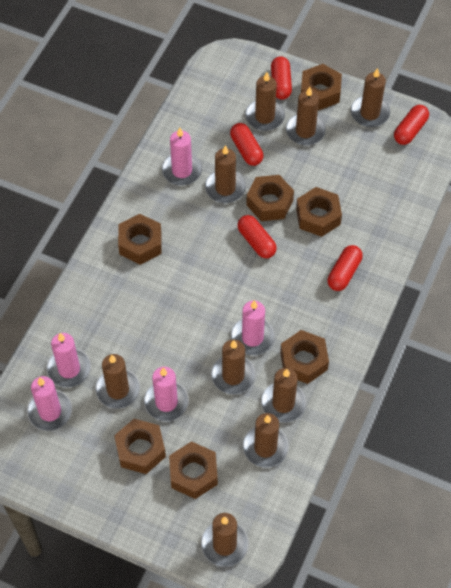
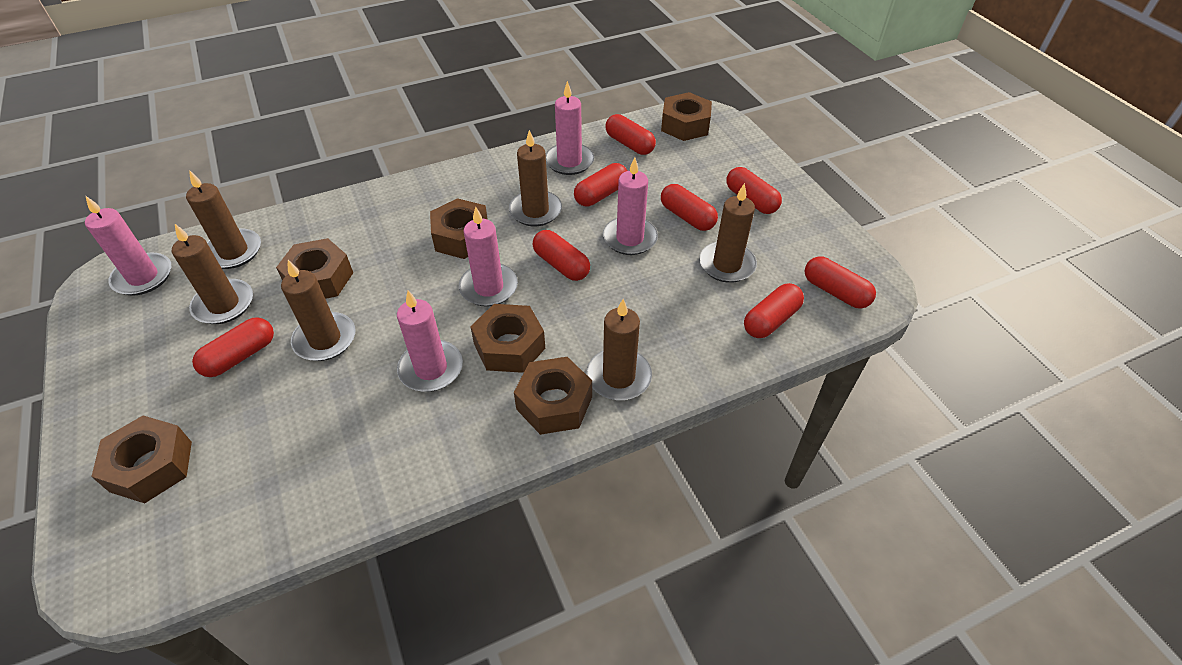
brown candle: [95,354,140,409] [201,513,249,567] [205,145,246,203] [211,340,256,394] [243,413,289,468] [245,72,285,131] [261,368,306,423] [286,87,326,145] [351,68,390,127] = 9 -> [172,224,253,324] [186,170,261,269] [281,260,355,361] [509,130,562,226] [587,299,652,400] [699,183,757,283] = 6
brown nut: [114,419,166,474] [118,214,162,265] [169,441,218,499] [246,175,294,221] [280,330,329,384] [296,187,342,237] [301,64,342,110] = 7 -> [91,416,192,503] [276,238,353,299] [430,198,488,259] [470,304,545,373] [514,357,592,435] [661,92,712,141] = 6
red capsule: [230,123,263,166] [237,215,277,258] [271,56,292,100] [327,245,363,291] [394,105,429,145] = 5 -> [192,317,274,377] [533,230,590,281] [574,163,627,206] [605,114,656,155] [661,184,718,231] [726,167,782,214] [744,283,804,338] [805,256,876,309] = 8

